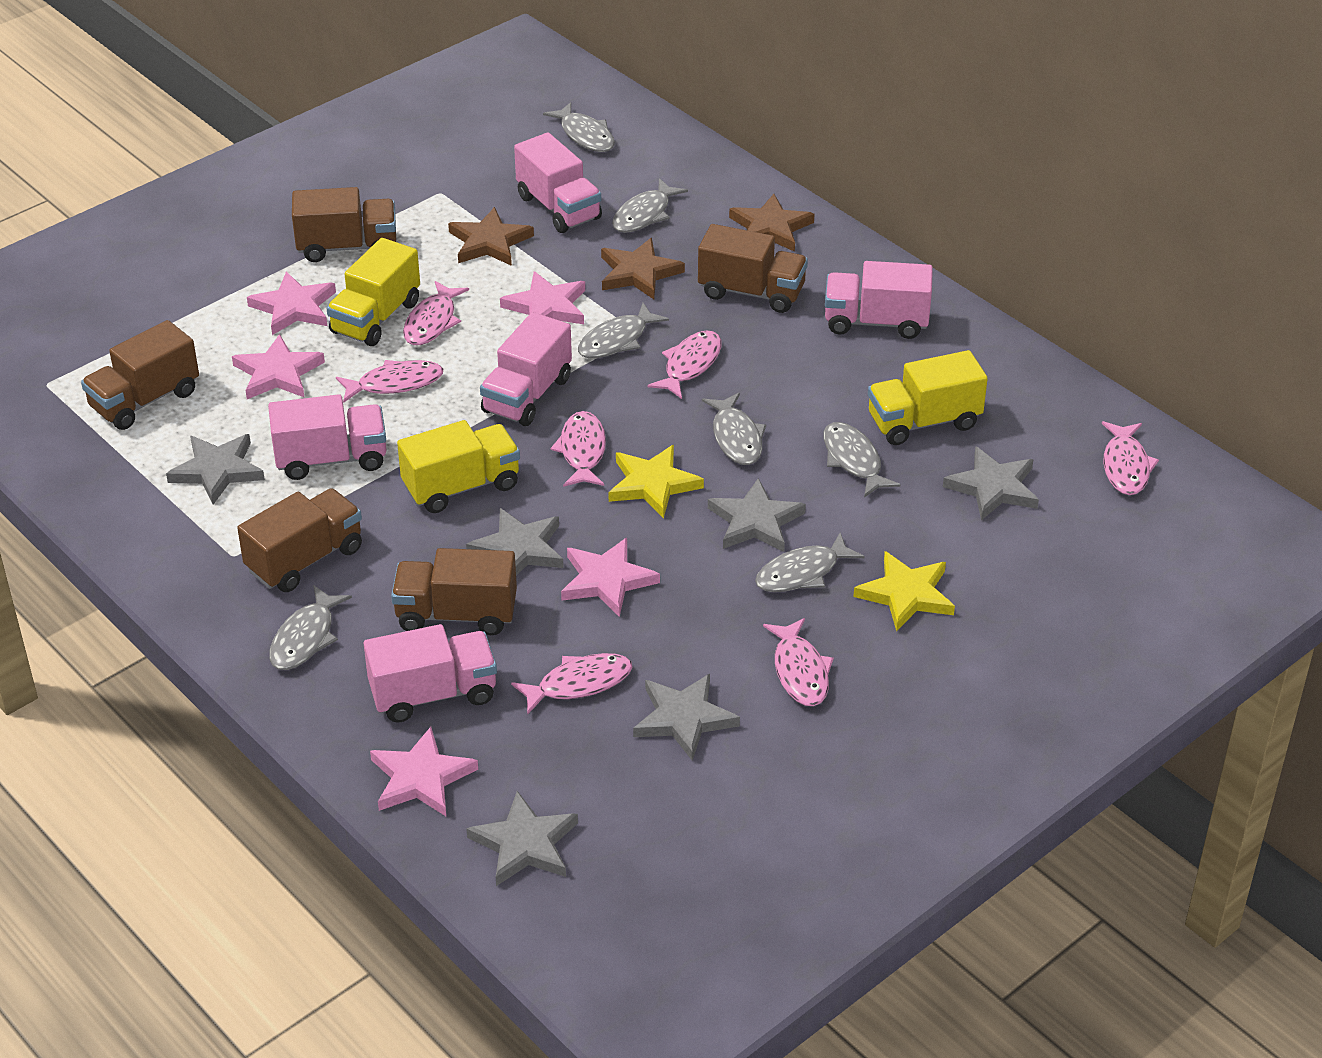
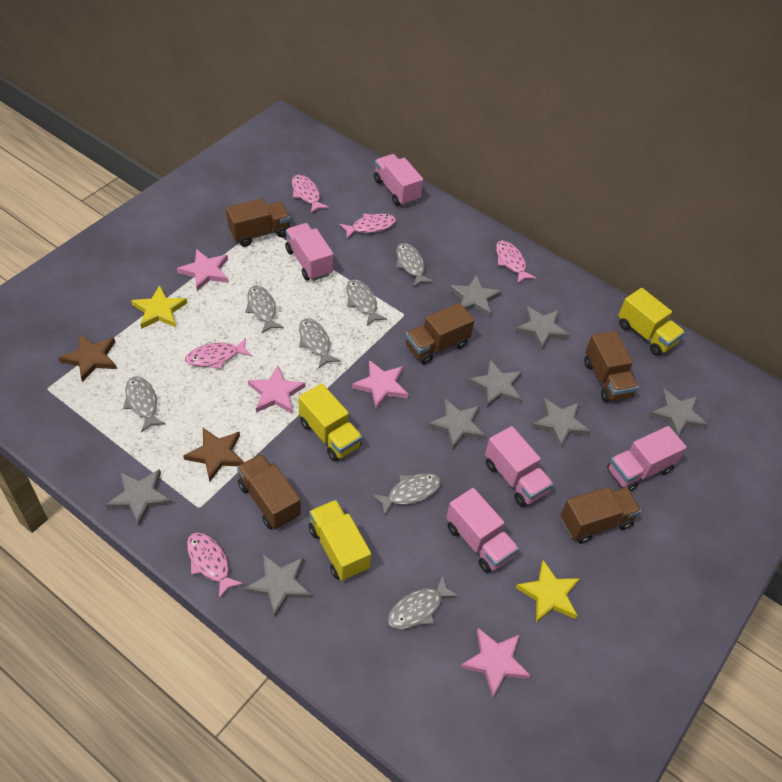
brown star: [448,207,534,266] [601,238,685,299] [729,194,814,252] = 3 -> [59,334,117,382] [183,428,244,481] = 2
grey star: [166,434,265,505] [466,508,564,575] [466,791,578,886] [633,674,740,761] [708,478,806,552] [943,447,1039,521] = 6 -> [106,469,172,526] [244,554,311,617] [427,399,486,450] [449,275,501,317] [468,360,522,407] [515,306,569,350] [532,398,591,449] [650,389,708,436] = 8
pink fish: [336,360,443,403] [403,281,469,345] [511,653,632,715] [551,411,606,487] [647,330,721,399] [763,618,834,706] [1102,421,1159,495] = 7 -> [185,338,252,369] [187,532,243,599] [292,175,329,214] [339,214,396,238] [496,241,536,284] = 5
pink star: [232,334,325,399] [247,272,336,335] [370,727,478,816] [500,271,585,324] [561,538,660,617] = 5 -> [177,249,228,291] [248,366,305,414] [352,360,408,409] [460,628,531,697] = 4

